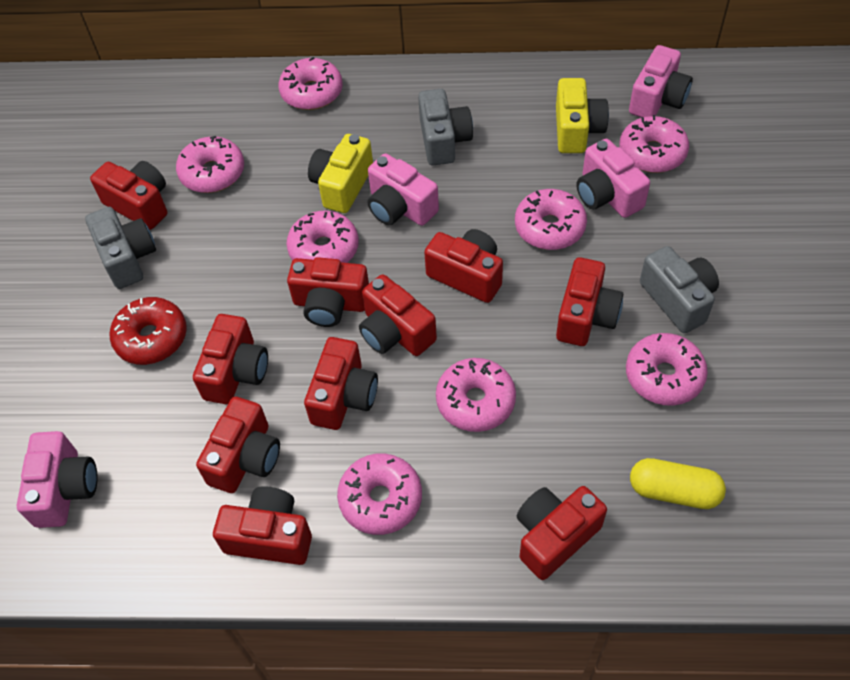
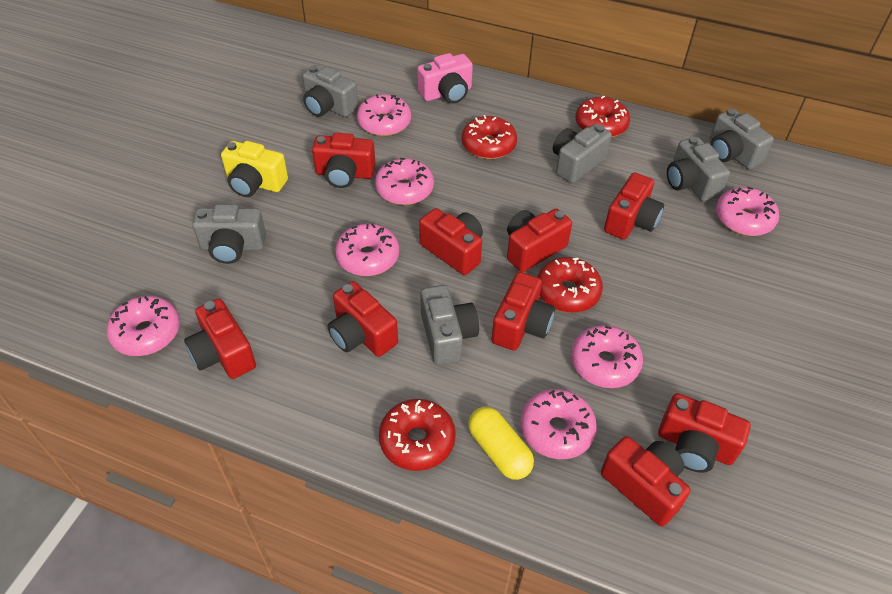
grey camera: [85,207,156,289] [418,89,473,165] [640,246,719,333] = 3 -> [192,204,266,264] [302,65,358,117] [420,285,479,365] [553,124,612,183] [667,137,730,202] [710,109,774,169] = 6
pink camera: [17,431,98,528] [368,153,439,226] [576,139,650,218] [629,45,693,118] = 4 -> [417,53,473,104] = 1
pink donut: [176,136,244,193] [278,57,343,110] [286,211,359,263] [337,453,422,535] [436,358,516,432] [515,189,587,250] [619,115,689,173] [626,333,708,406] = 8 -> [106,296,180,356] [335,224,399,276] [357,94,411,136] [375,158,434,205] [520,389,597,459] [571,325,643,388] [716,187,779,236] = 7
red camera: [90,161,167,230] [193,314,268,404] [196,397,280,493] [213,486,312,565] [287,257,369,327] [304,337,378,430] [359,274,437,356] [424,229,503,303] [517,486,607,580] [556,257,623,346] = 10 -> [184,298,256,379] [312,133,376,188] [328,281,398,357] [419,208,483,275] [491,272,555,351] [507,209,572,272] [601,436,691,526] [604,172,664,240] [658,393,751,473] = 9
red donut: [110,297,187,365] = 1 -> [379,399,456,471] [462,115,517,159] [537,257,603,313] [575,96,630,137] = 4
yellow camera: [308,134,373,213] [556,78,609,153] = 2 -> [221,141,288,197] = 1

